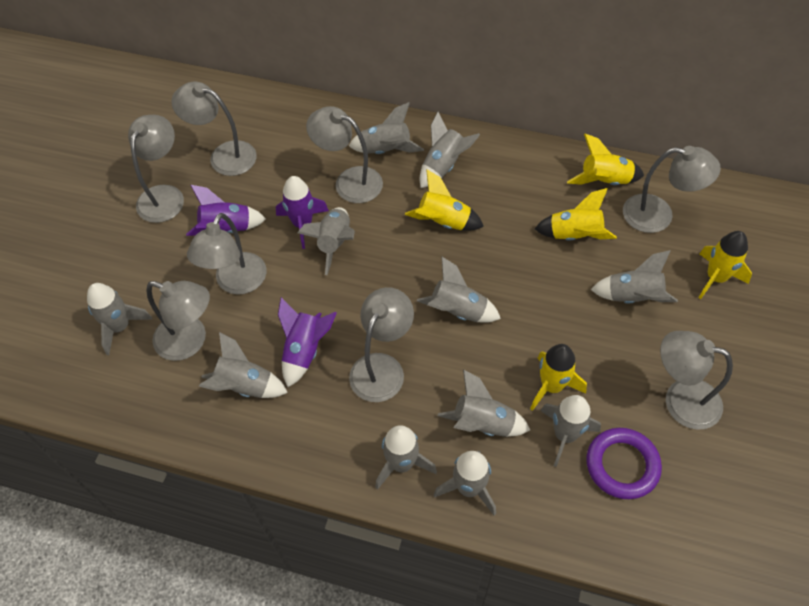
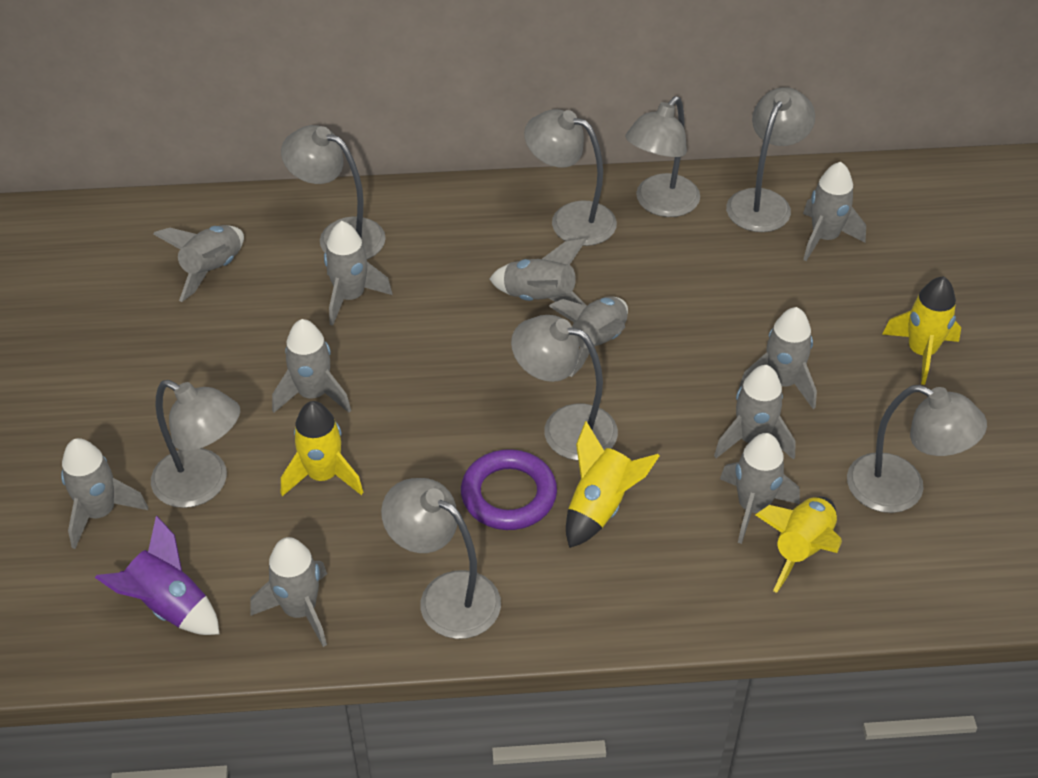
purple rocket: [186,185,266,236] [276,176,329,249] [278,297,337,387] = 3 -> [95,516,219,635] = 1
yellow rocket: [405,169,484,230] [530,344,587,411] [535,188,617,241] [567,134,644,185] [699,231,752,299] = 5 -> [281,401,364,496] [566,421,659,548] [755,497,842,593] [882,276,961,385] = 4

